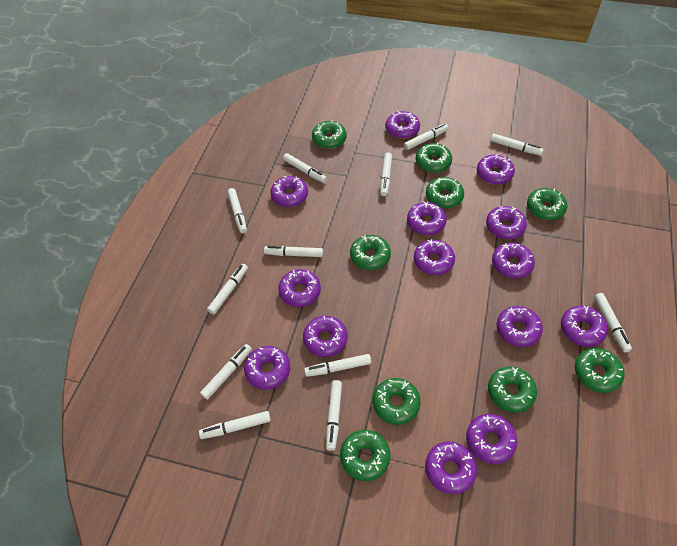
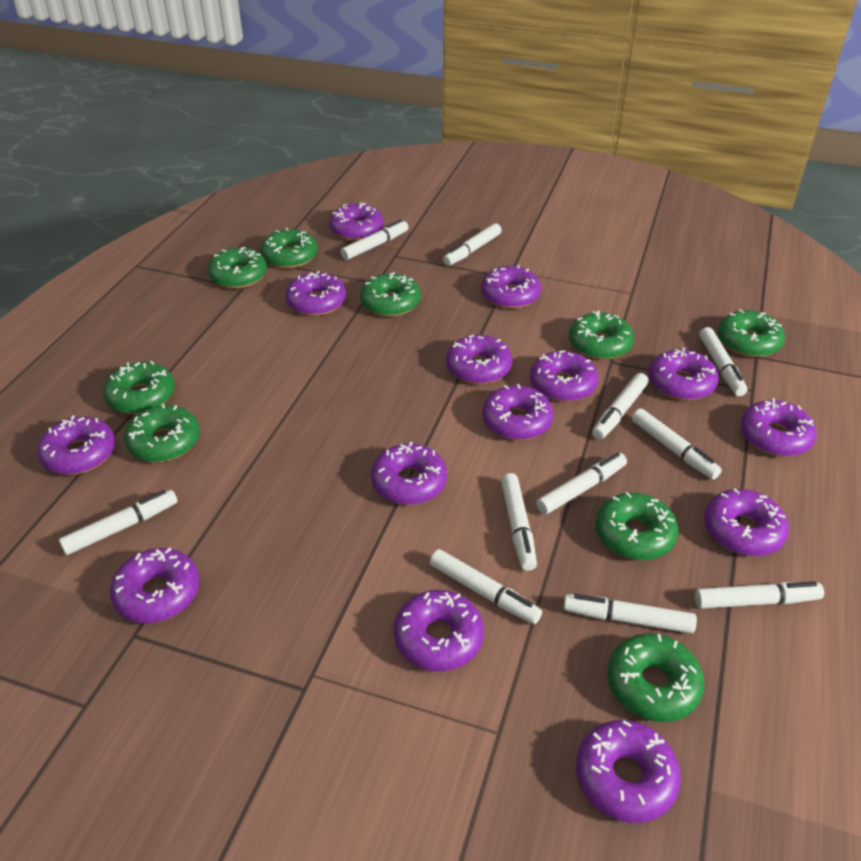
white marker: [199,411,271,439] [200,344,252,400] [207,264,248,314] [227,188,247,233] [264,246,323,257] [283,153,327,183] [304,354,371,377] [326,380,342,451] [380,153,392,196] [404,124,449,150] [490,133,543,156] [594,293,632,352] = 12 -> [59,490,178,555] [341,219,409,260] [430,549,542,624] [443,223,502,266] [501,473,537,571] [536,453,627,515] [563,594,697,634] [592,373,649,440] [632,408,722,480] [695,581,824,609] [699,327,748,396] = 11

